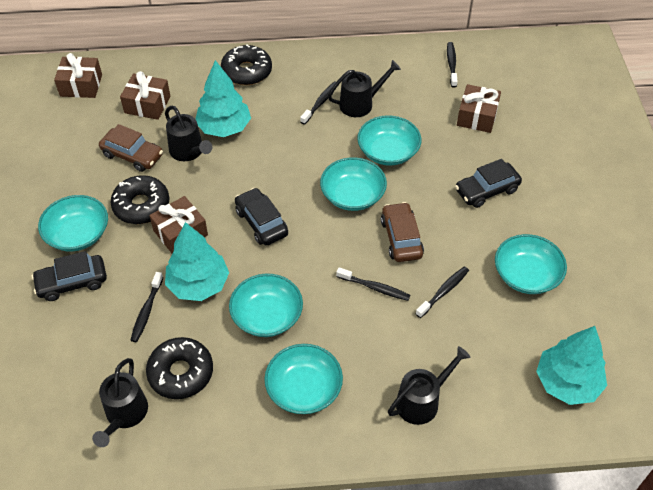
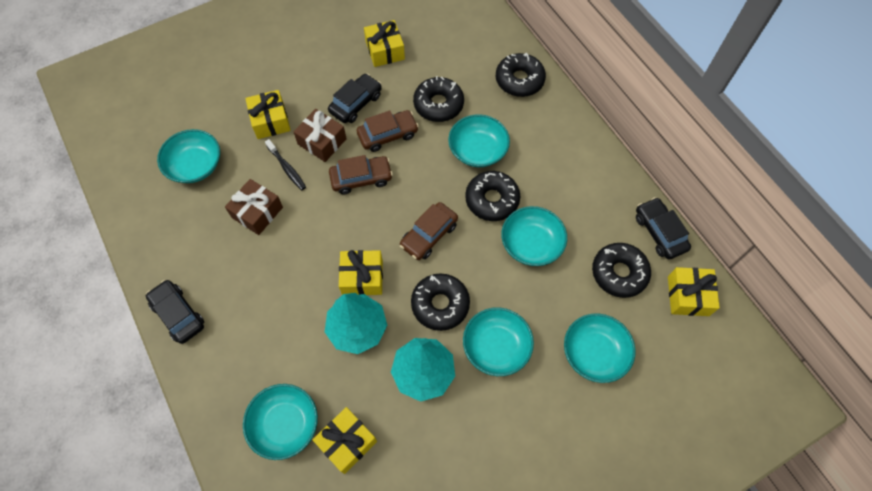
black donut: [110,175,169,224] [146,337,213,399] [221,45,272,85] = 3 -> [411,273,470,331] [413,76,464,122] [465,171,520,221] [496,53,546,97] [592,243,651,298] = 5
black toothbrush: [130,272,163,342] [300,81,336,125] [336,267,410,301] [416,266,469,318] [447,42,458,88] = 5 -> [265,139,306,190] = 1
black watering can: [92,358,148,447] [165,105,212,161] [328,60,401,117] [388,346,471,425] = 4 -> none = 0
brown car: [99,124,163,172] [381,202,424,262] = 2 -> [329,155,393,195] [357,110,419,152] [400,202,458,260] = 3
brown gift: [54,53,102,98] [120,71,171,120] [149,196,208,253] [457,84,501,133] = 4 -> [225,179,283,235] [294,109,347,162] = 2
turquoise tree: [165,222,229,301] [196,60,251,137] [536,326,607,405] = 3 -> [325,293,387,354] [391,338,455,402] = 2
yellow gift: none = 0 -> [245,90,291,139] [313,407,377,474] [339,250,383,295] [364,20,405,67] [668,267,720,316] = 5

